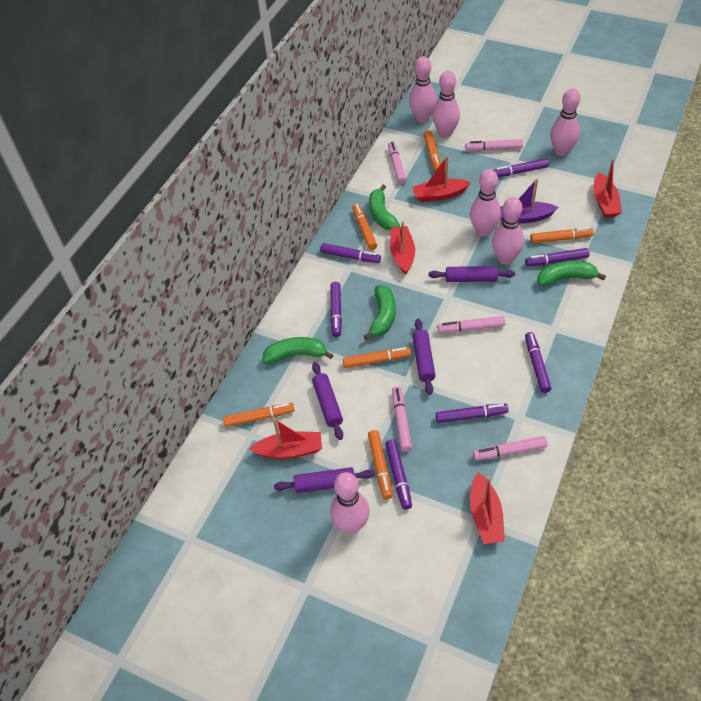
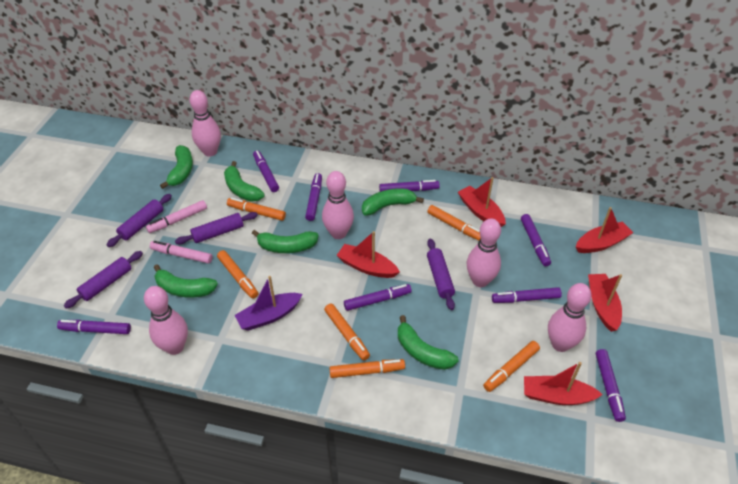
green banana: [263,337,333,364] [364,285,396,340] [369,185,400,230] [537,261,606,286] = 4 -> [154,264,218,297] [160,145,193,189] [224,161,265,202] [252,230,319,253] [362,188,424,216] [398,315,459,370] = 6
pink bowling pin: [330,472,370,533] [409,56,436,123] [432,71,460,138] [470,169,501,237] [492,197,524,265] [550,88,580,156] = 6 -> [144,286,188,355] [189,90,221,157] [322,171,354,239] [467,218,501,287] [548,283,592,352] = 5
pink marker: [388,142,407,184] [392,386,412,452] [438,316,505,333] [466,139,523,151] [473,436,548,460] = 5 -> [146,200,207,233] [150,241,213,264] = 2
purple marker: [320,243,381,263] [330,282,342,337] [385,439,412,510] [436,404,509,423] [494,158,549,177] [525,248,589,266] [525,332,551,393] = 7 -> [57,320,131,334] [253,151,279,192] [305,173,322,221] [344,284,412,311] [379,180,440,192] [492,287,562,303] [521,214,551,266] [596,349,626,422] = 8

